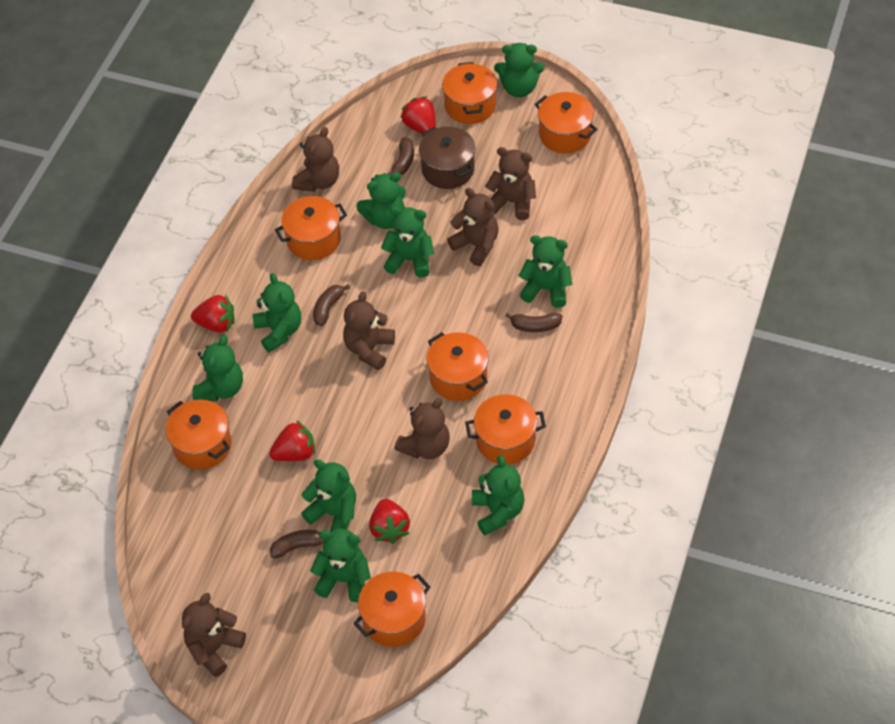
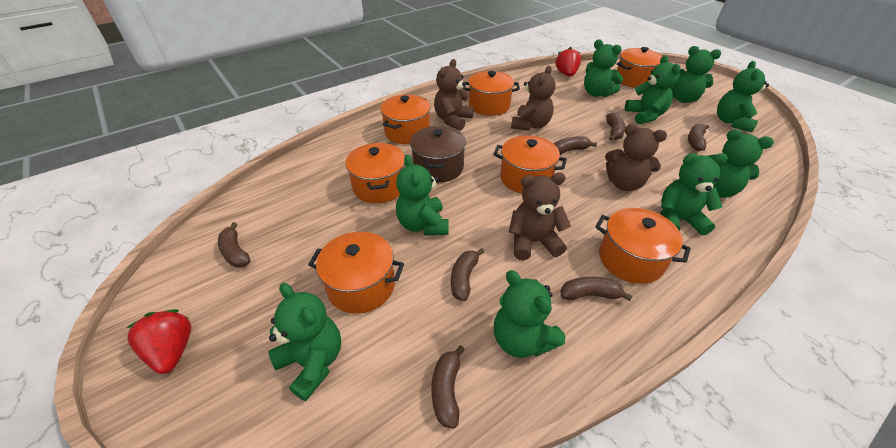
brown banana: [270,530,324,559] [313,284,350,326] [388,137,414,175] [505,313,562,332] = 4 -> [218,222,250,267] [432,345,465,429] [451,248,484,301] [554,136,597,155] [560,277,632,301] [606,113,626,141] [688,124,709,151] = 7
brown teddy bear: [182,593,246,677] [292,127,339,192] [343,291,395,370] [394,398,450,459] [447,188,499,266] [485,147,536,220] = 6 -> [434,59,474,131] [509,173,571,260] [511,66,556,131] [605,124,667,191] = 4
red strawberry: [191,294,235,333] [269,420,315,461] [369,499,410,544] [400,96,436,134] = 4 -> [126,309,191,374] [555,47,581,77] = 2

